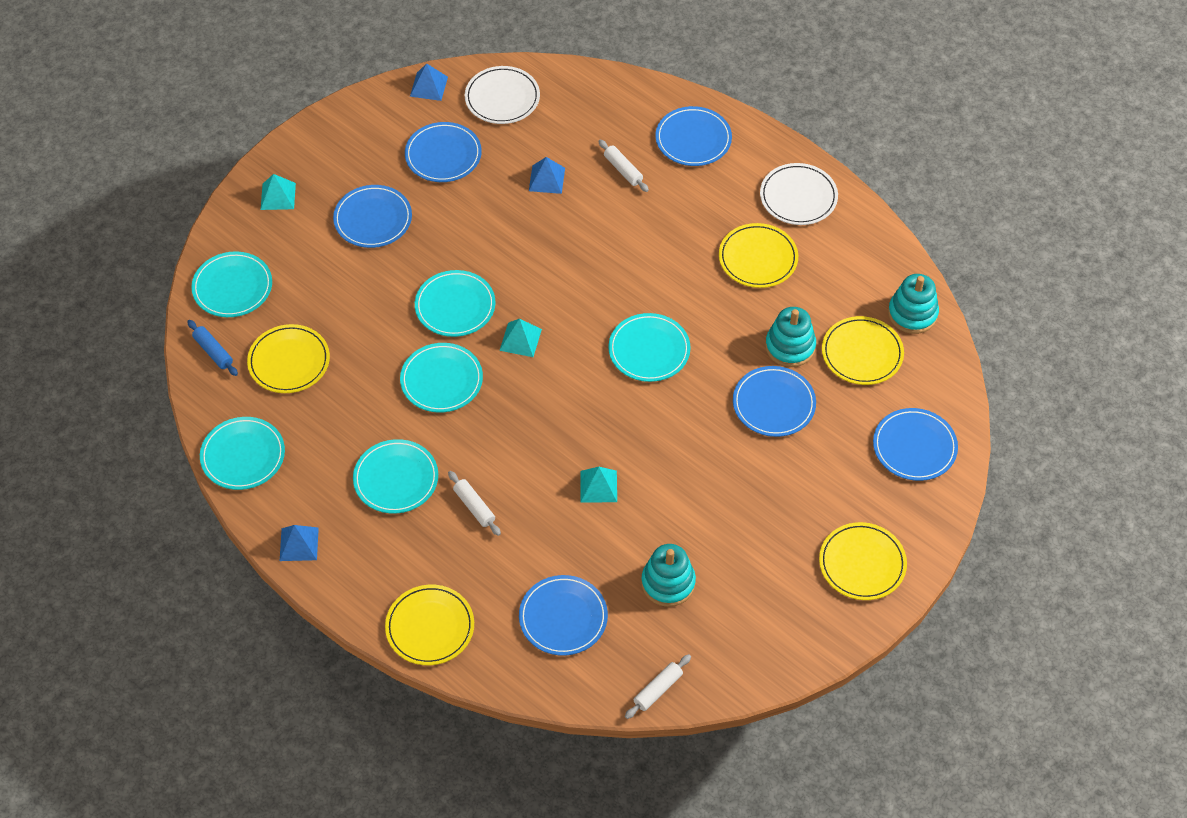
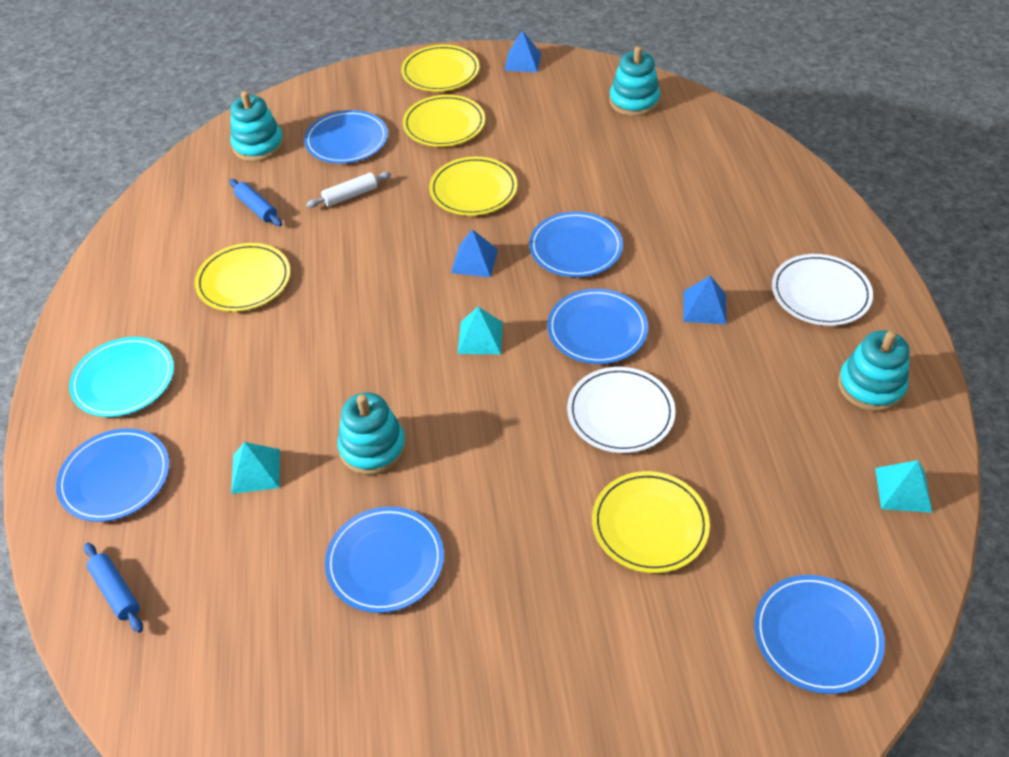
blue rolling pin: [187,320,238,376] = 1 -> [84,543,143,633] [229,179,282,226] = 2
turquoise plate: [191,251,272,317] [200,417,285,490] [353,439,438,514] [400,343,483,413] [415,270,495,337] [608,313,691,382] = 6 -> [69,337,174,417] = 1
turquoise stacking toy: [641,544,696,607] [765,307,816,367] [888,274,939,334] = 3 -> [230,91,284,162] [337,392,406,475] [609,46,660,116] [838,330,910,412] = 4
white rolling pin: [448,471,501,536] [598,140,649,192] [625,654,691,719] = 3 -> [307,172,391,208] = 1

